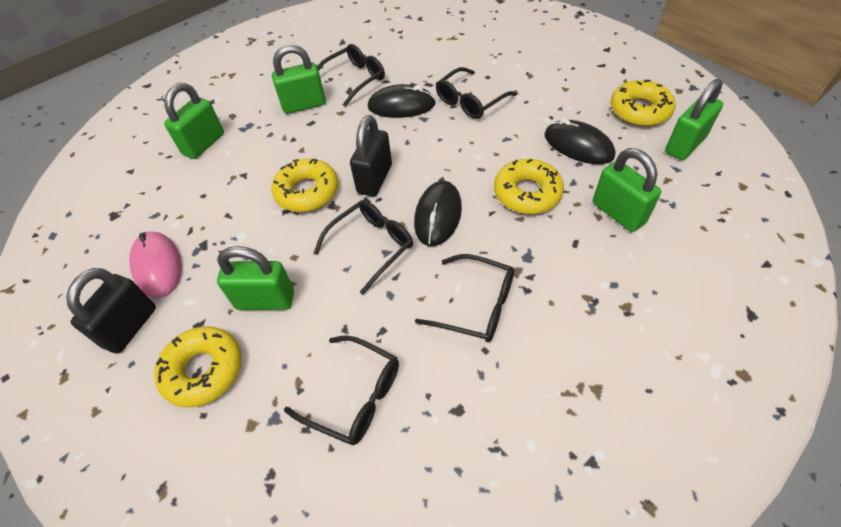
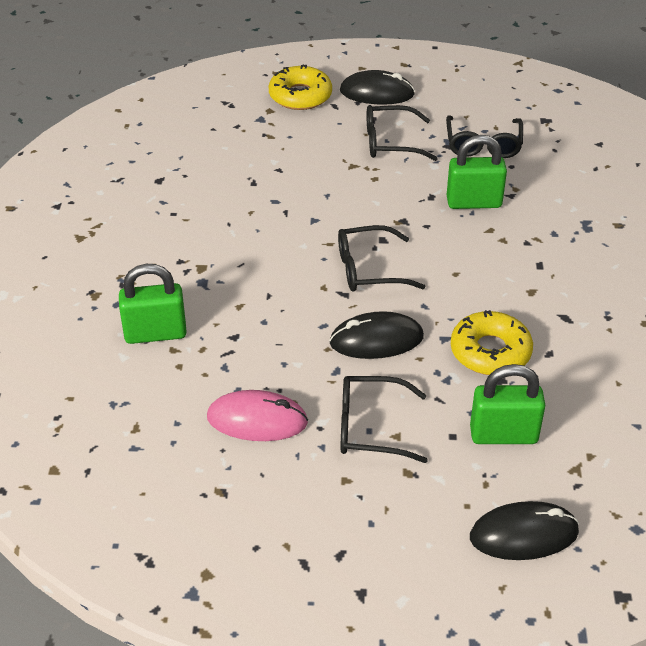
black glasses: [284,336,399,445] [314,200,413,294] [317,44,385,107] [415,254,514,342] [436,67,517,119] = 5 -> [338,225,426,292] [340,376,428,463] [367,105,438,161] [446,115,523,158] = 4
black padlock: [66,268,156,354] [350,115,392,196] = 2 -> none = 0
green padlock: [164,83,224,159] [217,246,294,310] [272,45,326,114] [593,148,661,232] [665,79,723,160] = 5 -> [119,264,187,344] [447,135,507,209] [470,364,545,444] = 3
yellow donut: [154,326,242,408] [271,159,338,212] [494,159,564,214] [611,80,676,126] = 4 -> [269,65,332,110] [451,310,533,375] = 2

